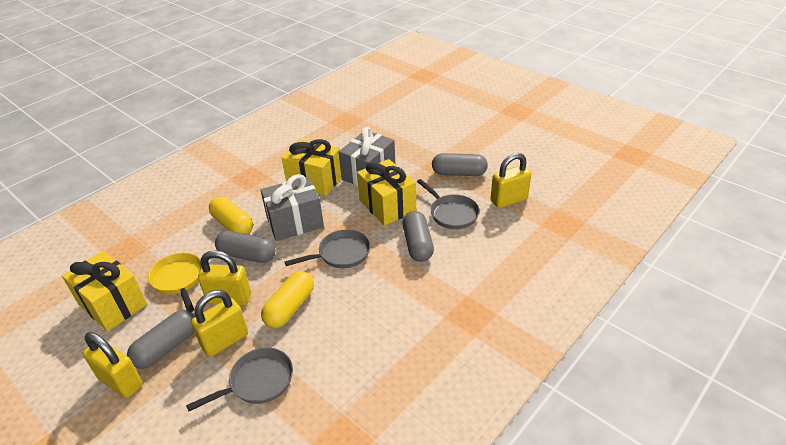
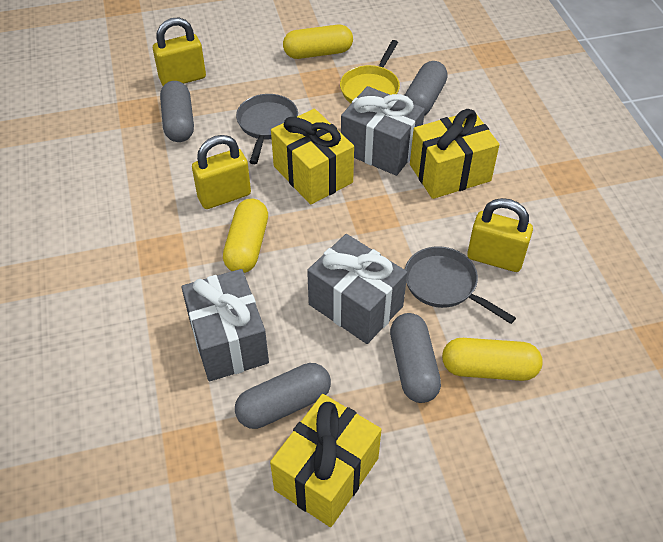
grey gift: [261,174,324,241] [339,127,395,186] = 2 -> [181,269,269,381] [307,234,407,344] [341,86,425,176] = 3
grey pan: [186,347,293,412] [285,229,371,268] [417,179,480,229] = 3 -> [236,94,298,164] [405,246,516,324] = 2
yellow capsule: [209,197,253,234] [261,271,314,328] = 2 -> [223,199,268,273] [283,25,353,59] [442,338,543,381] = 3
yellow padlock: [82,332,143,398] [191,290,248,357] [198,250,251,305] [491,153,531,208] = 4 -> [153,17,206,86] [192,135,251,209] [467,198,533,272] = 3

